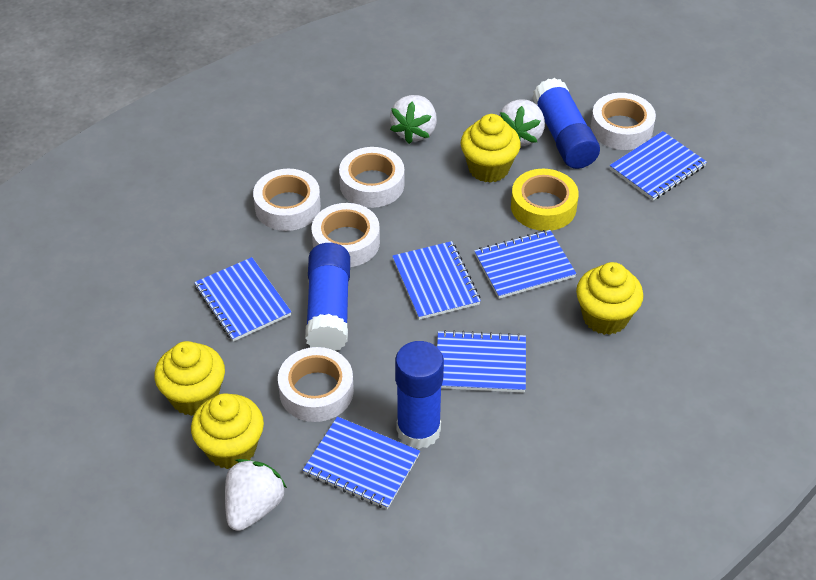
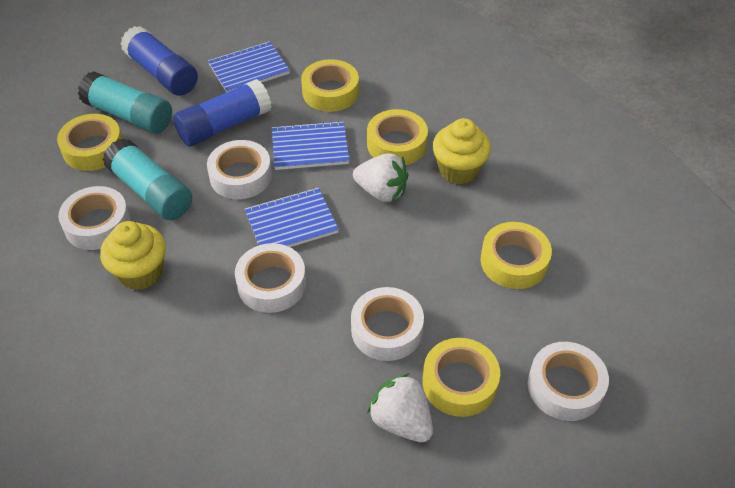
blue glue stick: [305,243,350,351] [395,341,444,449] [532,78,600,169] = 3 -> [121,26,198,96] [173,79,272,147] = 2
blue notebook: [194,257,291,342] [303,416,420,509] [392,241,481,320] [437,330,526,393] [474,230,577,299] [610,131,707,200] = 6 -> [208,41,290,93] [244,187,339,247] [272,121,349,170] = 3
turquoise glue stick: none = 0 -> [78,71,172,134] [103,138,192,220] = 2
white strawberry: [225,459,287,531] [390,95,437,144] [499,99,545,146] = 3 -> [353,153,408,202] [367,373,433,442] = 2
yellow cupcake: [154,341,225,416] [191,393,264,469] [461,114,521,183] [576,262,643,335] = 4 -> [100,221,166,290] [432,118,491,184] = 2
yellow tape: [511,169,579,231] = 1 -> [57,114,123,171] [301,59,359,112] [367,109,428,165] [422,338,500,417] [481,222,552,289] = 5

